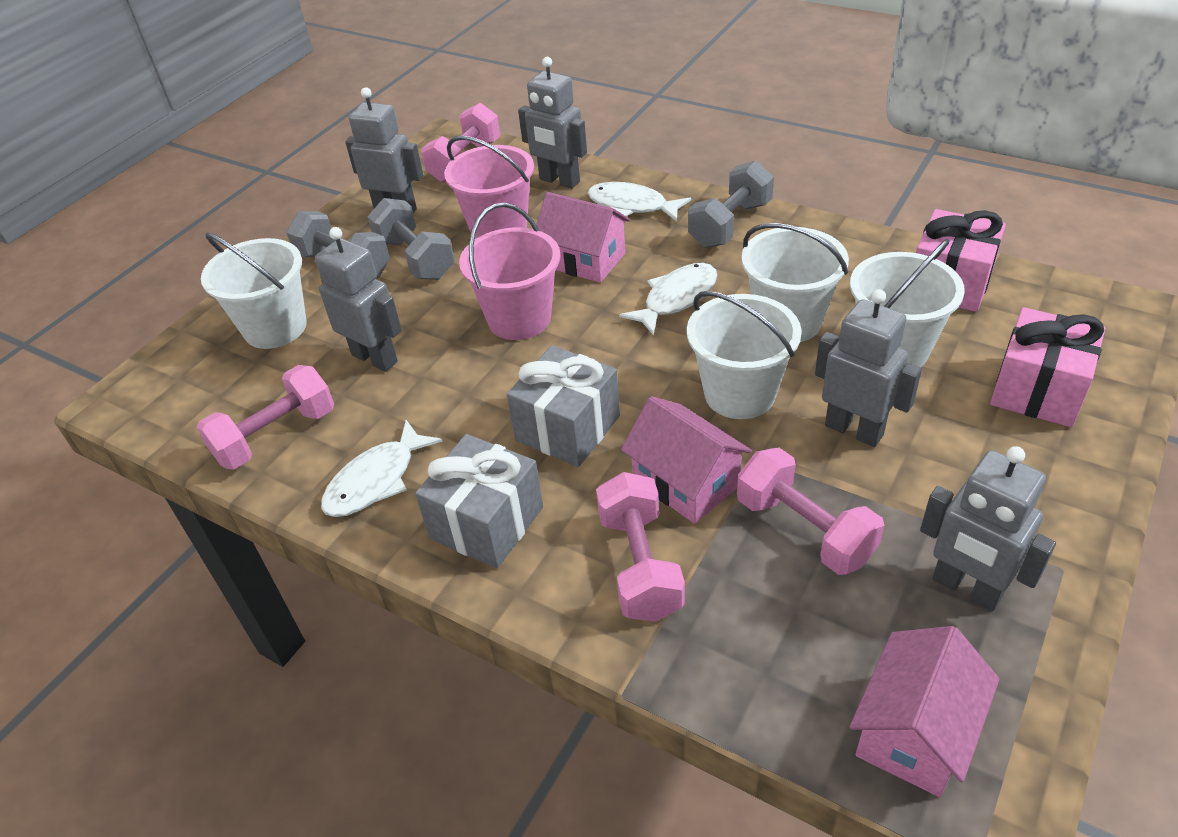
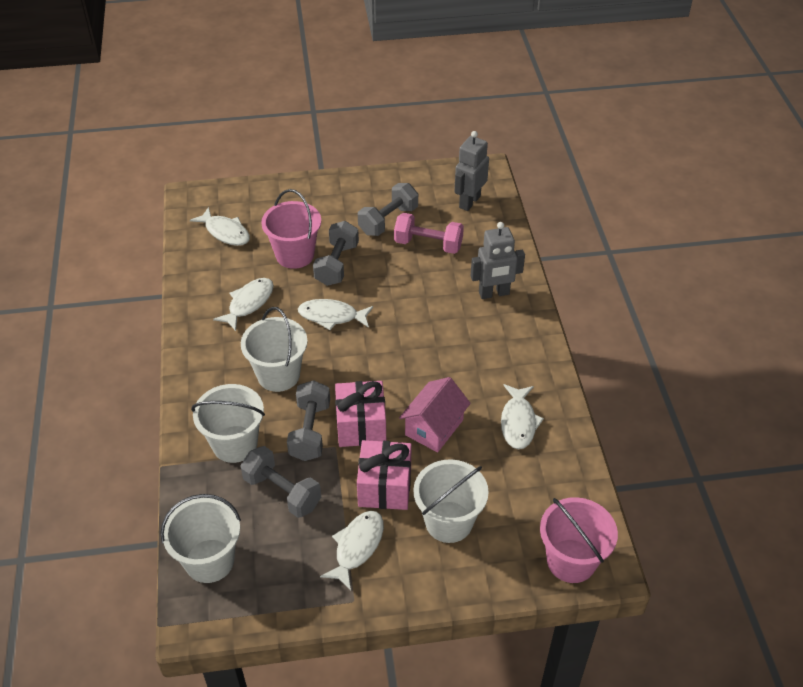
grey dumbbell: [286,211,390,279] [368,198,455,280] [688,161,774,248] = 3 -> [240,446,321,518] [287,380,330,461] [313,221,359,286] [358,183,418,236] = 4
grey gift: [415,434,543,568] [507,345,620,467] = 2 -> none = 0
grey robot: [315,227,402,372] [345,87,423,213] [518,57,587,189] [815,289,922,447] [920,446,1056,611] = 5 -> [455,131,489,211] [471,222,525,299] = 2
pink dumbbell: [197,365,334,470] [421,103,501,183] [596,472,685,622] [737,448,884,575] = 4 -> [394,213,464,254] = 1
pink house: [536,192,630,283] [621,396,752,524] [850,626,1000,797] = 3 -> [399,377,471,452] = 1
white fish: [321,420,442,517] [588,182,691,222] [619,263,717,336] = 3 -> [190,207,250,246] [213,278,274,331] [298,299,373,330] [320,511,384,590] [501,384,544,449] = 5

